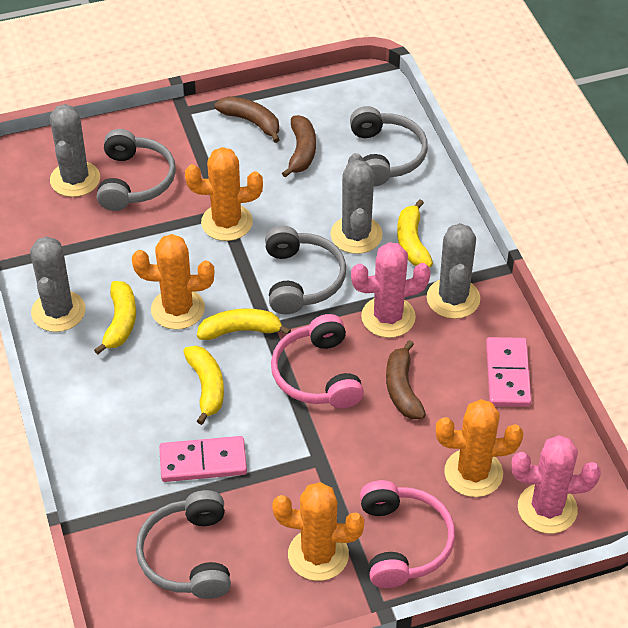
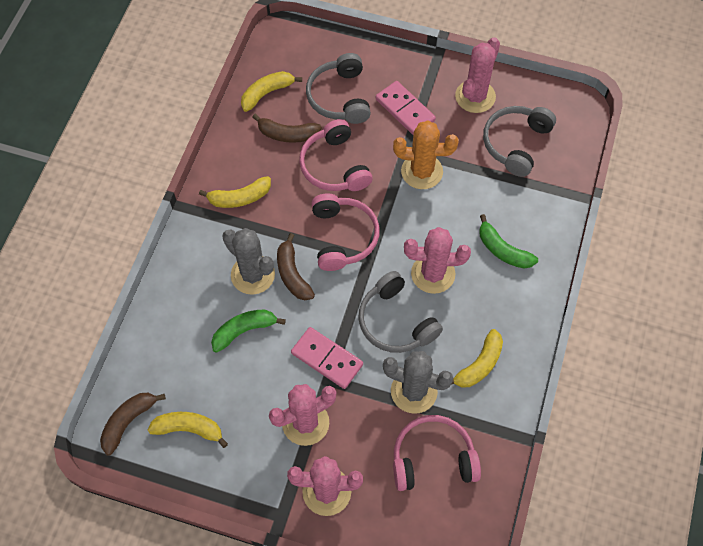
green banana: none = 0 -> [211,309,286,353] [479,214,538,268] = 2
grey cactus: [30,236,86,332] [50,104,100,197] [331,153,382,254] [427,223,480,319] = 4 -> [222,228,275,295] [383,351,453,414] = 2
grey headphones: [97,129,176,211] [136,490,231,599] [265,226,346,314] [350,106,428,187] = 4 -> [306,53,371,124] [359,271,443,353] [483,106,556,177] = 3
orange cactus: [132,234,215,330] [185,147,263,241] [272,482,364,581] [436,399,523,497] = 4 -> [393,121,459,189] = 1
pink cactus: [351,242,431,338] [512,435,601,534] = 2 -> [269,384,336,446] [287,456,363,516] [404,227,471,294] [455,37,500,113] = 4
pink headphones: [271,314,364,408] [360,480,455,588] = 2 -> [299,119,373,191] [311,193,380,271] [393,415,481,491] = 3

